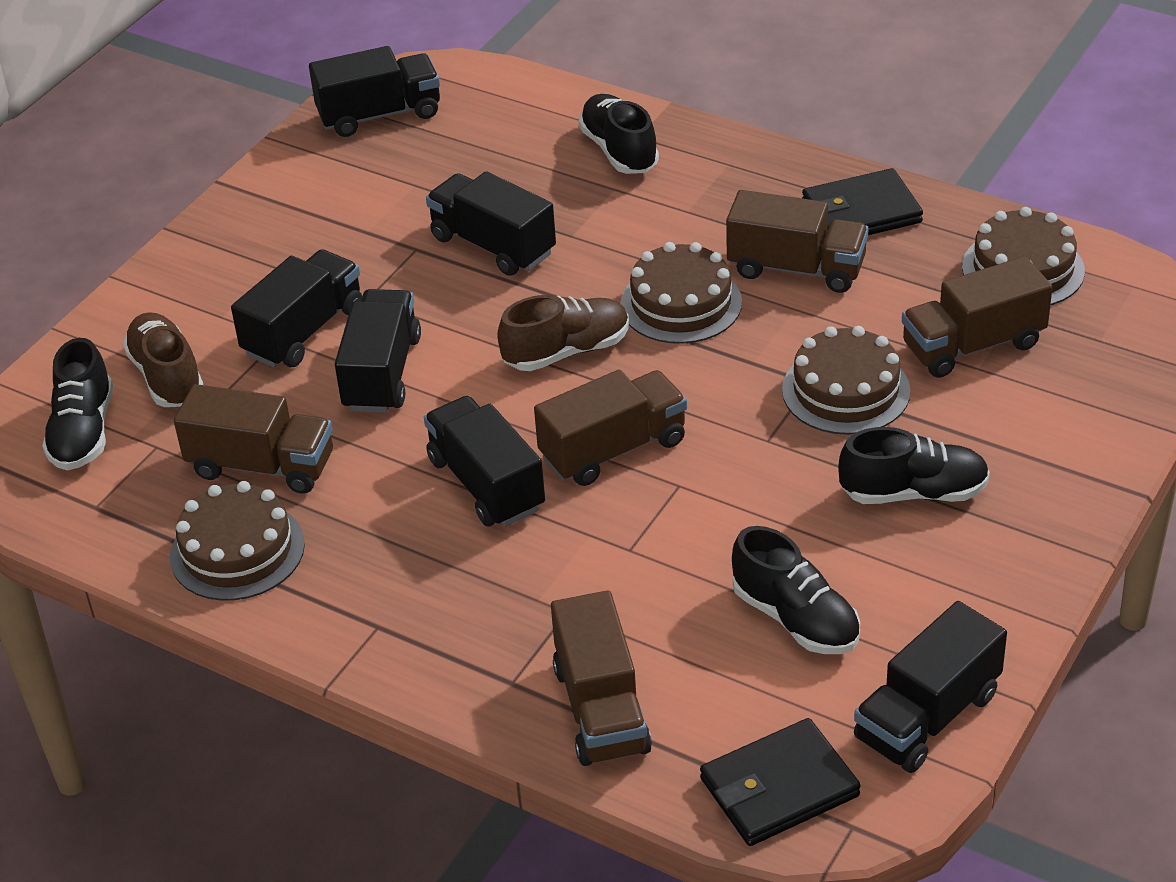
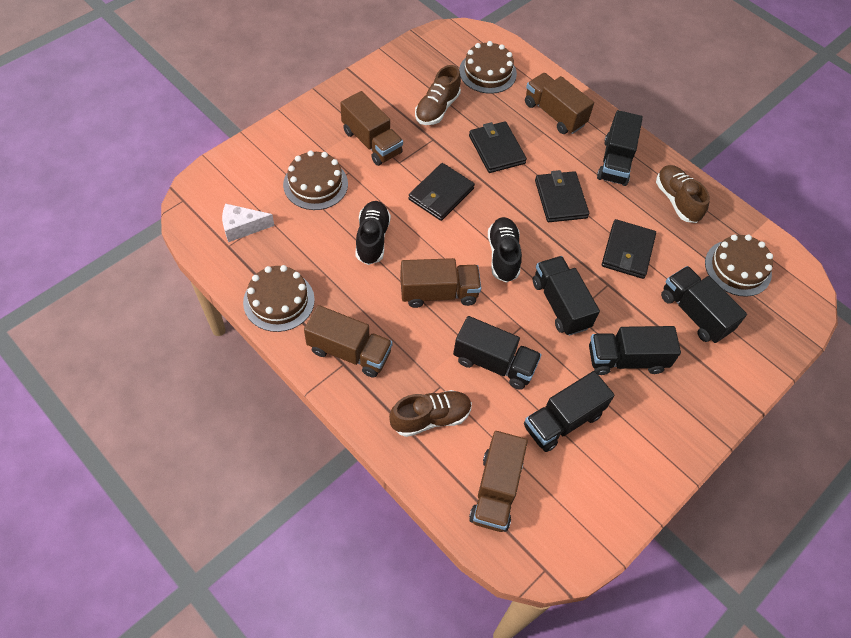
black shoe: [42,338,113,471] [579,94,659,174] [732,526,860,654] [838,427,990,504] = 4 -> [356,201,391,265] [488,217,522,283] = 2
black wallet: [700,718,861,846] [802,168,923,235] = 2 -> [408,163,475,221] [469,121,527,173] [535,170,589,222] [602,219,656,279] = 4
brown shoe: [123,312,203,407] [497,295,629,371] = 2 -> [389,390,472,437] [415,65,461,125] [656,165,710,223] = 3
white cheese: none = 0 -> [222,203,274,242] = 1

